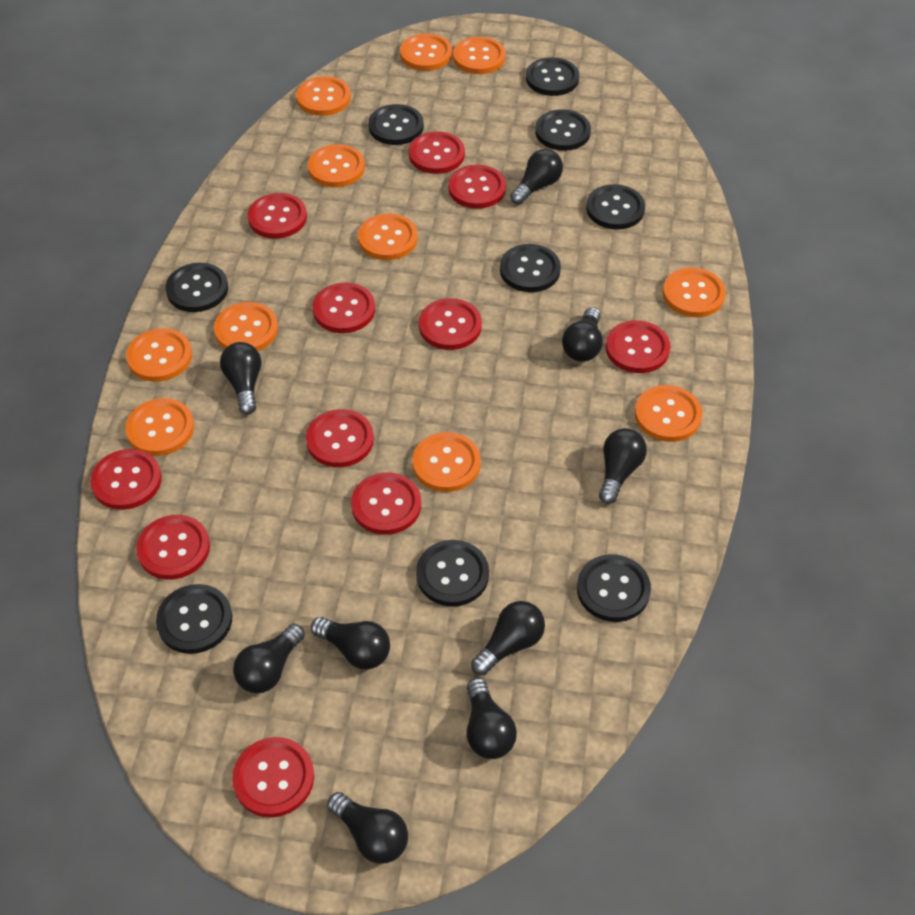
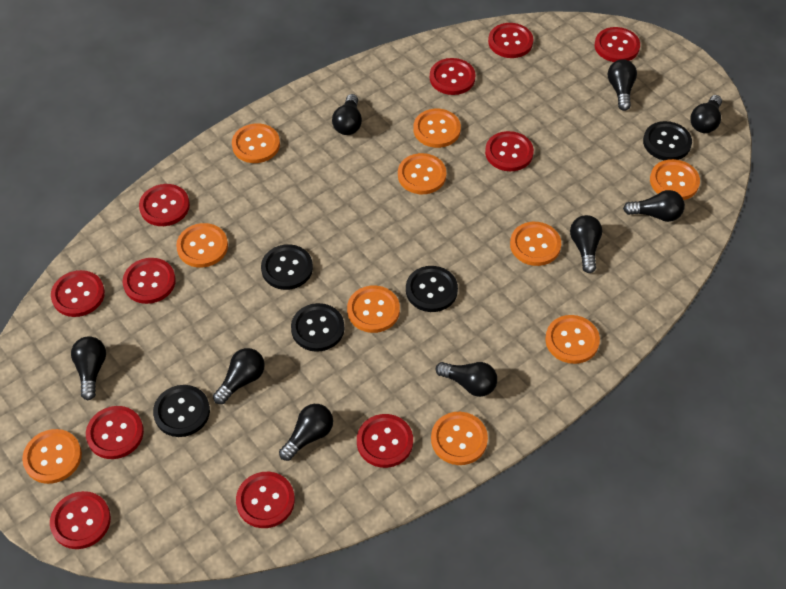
black button: [156,584,232,654] [165,263,228,312] [368,104,424,145] [416,540,489,606] [500,244,561,292] [526,57,579,96] [535,109,591,151] [577,554,651,622] [586,184,645,230] = 9 -> [153,385,210,437] [261,244,313,290] [291,303,345,352] [406,266,458,312] [643,121,692,160] = 5
orange button: [125,398,194,456] [126,328,192,382] [214,302,278,351] [296,76,351,116] [308,144,365,187] [358,213,418,260] [400,33,452,71] [412,432,481,492] [453,37,505,74] [635,385,702,442] [663,267,726,317] = 11 -> [22,429,82,484] [176,223,228,268] [232,123,280,163] [347,285,400,333] [398,153,446,194] [414,109,461,148] [431,412,488,465] [510,222,561,266] [545,315,600,364] [650,159,700,200] = 10

